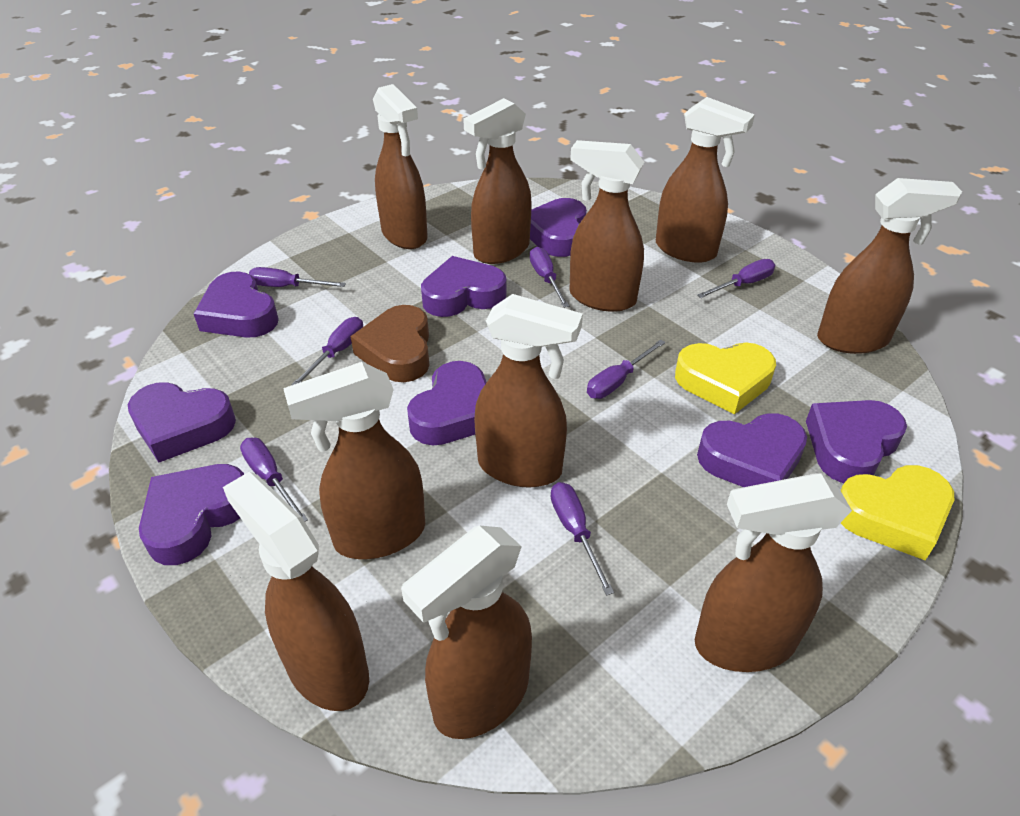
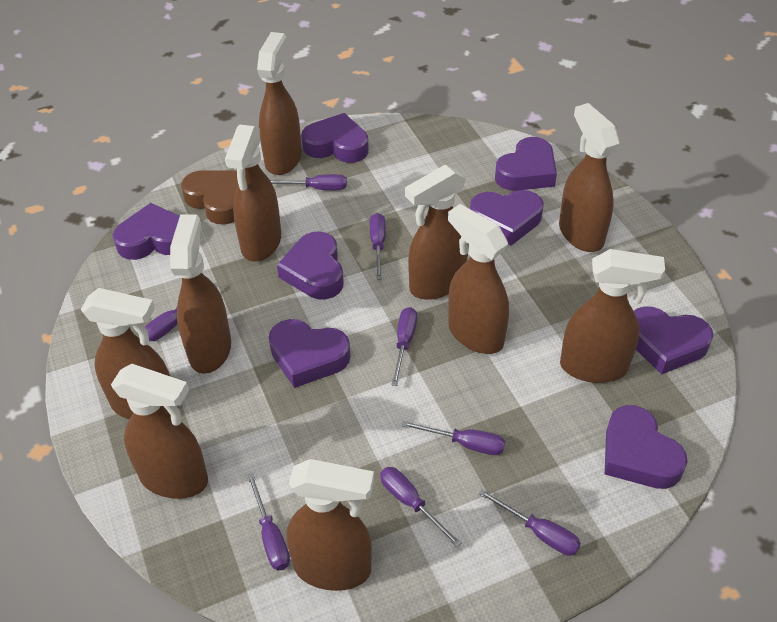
purple screwdriver: [240,438,308,522] [249,267,346,287] [291,317,363,385] [530,247,569,308] [551,482,614,595] [587,339,666,399] [697,259,775,298] = 7 -> [145,282,219,341] [247,473,290,571] [270,174,347,190] [370,213,386,280] [380,467,461,547] [391,307,417,386] [402,421,505,455] [479,489,581,556] = 8
yellow heart: [675,343,776,414] [840,465,954,560] = 2 -> none = 0

